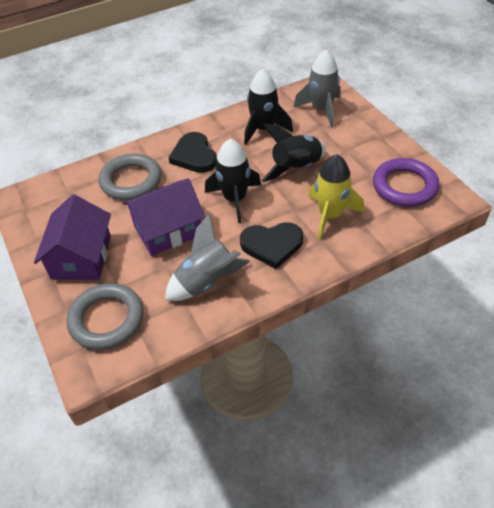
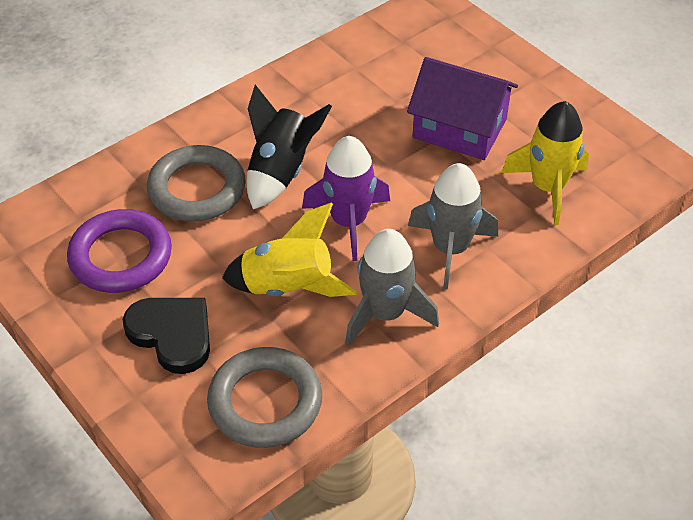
black heart: [168,132,217,173] [240,222,303,269] = 2 -> [122,298,210,374] = 1
black rocket: [205,139,261,223] [244,69,293,145] [262,123,326,182] = 3 -> [247,85,332,209] = 1
purple house: [34,195,111,280] [123,178,205,256] = 2 -> [407,57,518,160] = 1
purple rocket: none = 0 -> [302,136,390,261] = 1
yellow rocket: [308,154,364,239] = 1 -> [222,203,357,297] [502,101,589,225] = 2

